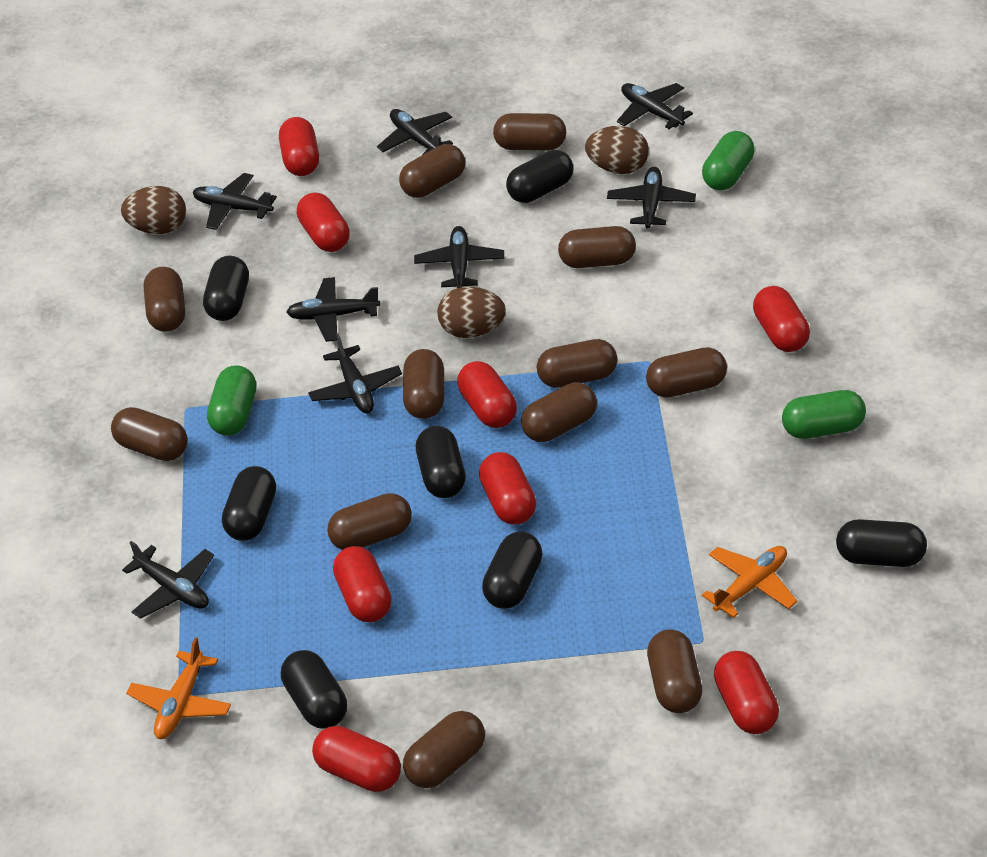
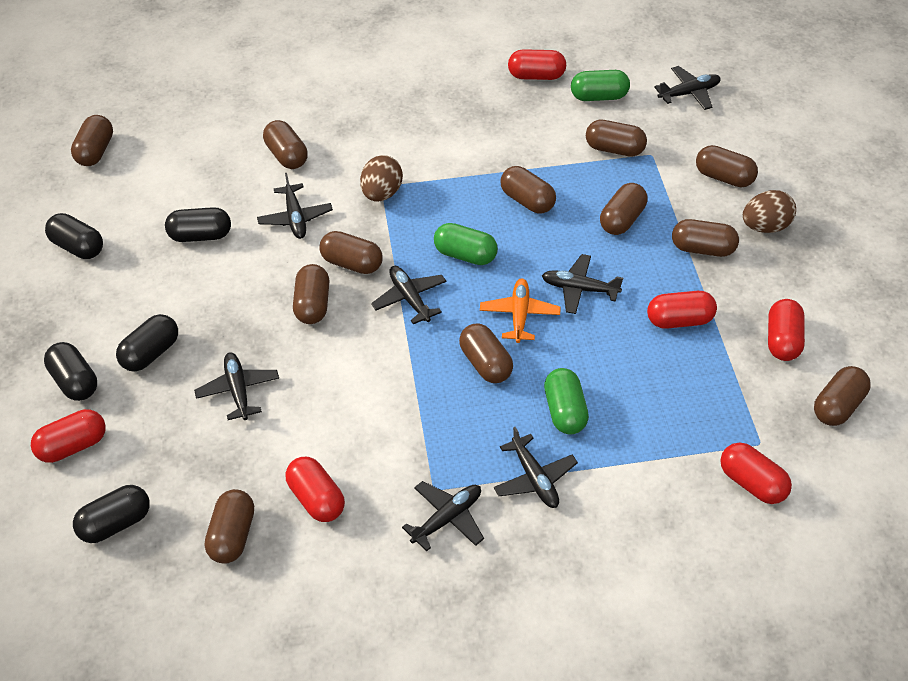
black capsule: [203,256,249,321] [222,466,276,541] [281,650,347,729] [416,426,466,498] [482,532,543,609] [506,150,574,203] [836,519,927,567] = 7 -> [44,342,97,401] [45,213,103,259] [73,485,150,543] [116,314,178,371] [165,207,231,242] = 5
black plane: [122,541,214,619] [193,173,277,230] [286,277,380,342] [308,334,402,413] [377,109,453,155] [414,226,504,288] [607,167,696,229] [617,83,693,129] = 8 -> [194,352,279,420] [257,173,333,239] [371,266,446,324] [402,481,484,552] [494,427,578,508] [542,254,623,314] [654,66,721,110] = 7
brown egg: [121,186,186,234] [438,287,506,338] [585,126,649,174] = 3 -> [360,155,403,202] [743,190,796,233] = 2
orange plane: [126,637,231,739] [702,546,798,618] = 2 -> [480,278,561,343] = 1
red capsule: [279,117,319,176] [297,192,350,252] [312,726,401,792] [333,546,392,622] [457,361,517,428] [479,452,536,525] [714,651,779,734] [753,286,810,352] = 8 -> [31,409,106,463] [286,457,345,522] [508,49,566,80] [647,291,717,329] [720,443,792,504] [768,299,805,361] = 6

